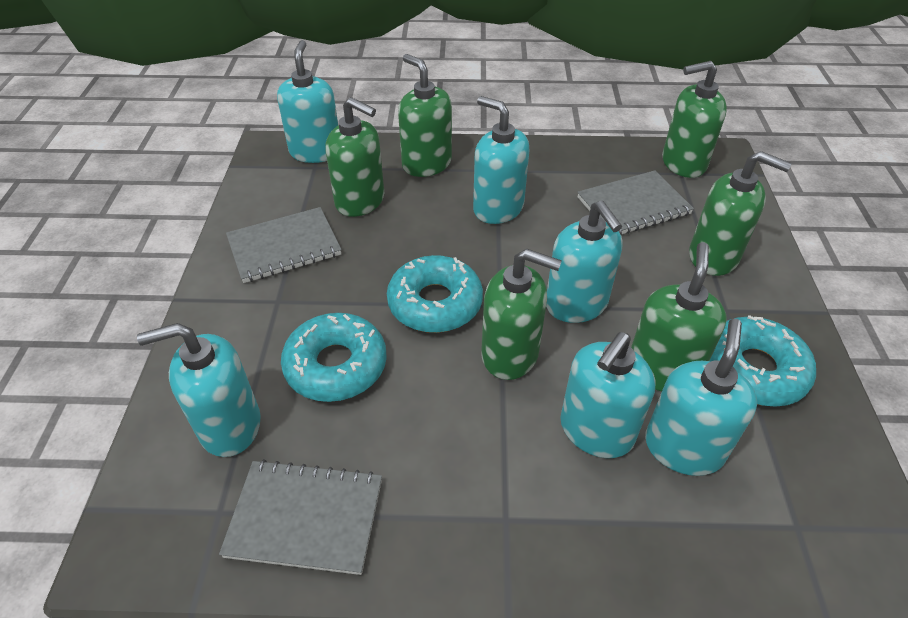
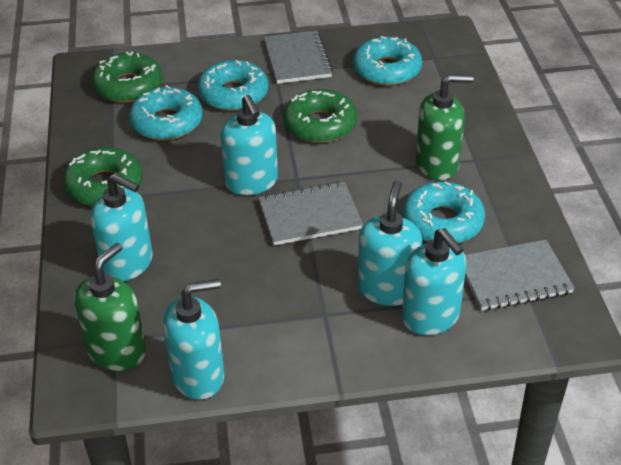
green donut: none = 0 -> [63,147,142,206] [92,52,163,103] [284,89,357,143] = 3
green soap dispenser: [325,97,384,217] [398,54,452,177] [481,249,562,380] [631,242,727,391] [662,61,727,178] [689,151,792,276] = 6 -> [74,243,146,371] [416,74,473,180] = 2
turquoise donut: [281,313,387,402] [387,255,483,333] [710,315,816,407] = 3 -> [129,85,203,141] [197,60,268,111] [353,36,422,86] [403,181,485,243] = 4
turquoise soap dispenser: [137,323,261,457] [277,40,338,163] [473,96,529,224] [546,201,623,323] [560,332,656,458] [645,319,757,476] = 6 -> [91,173,153,281] [163,279,224,400] [221,95,278,195] [358,181,422,306] [402,228,466,336] = 5

